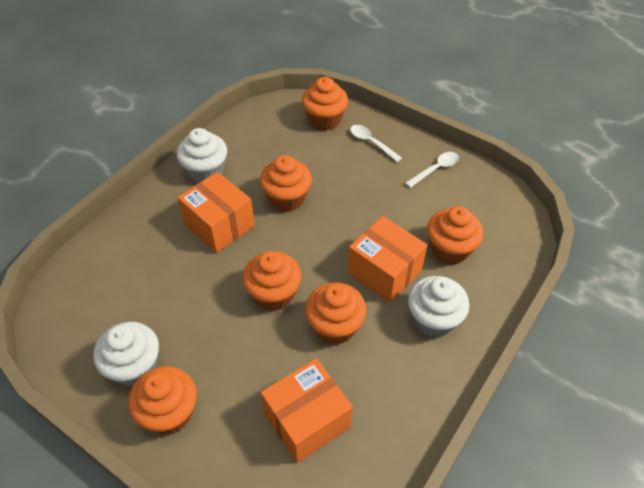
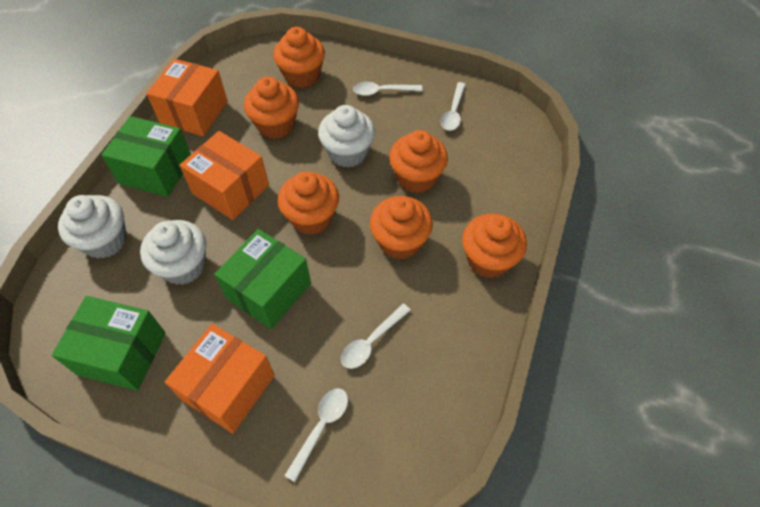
green box: none = 0 -> [52,296,166,391] [101,116,191,197] [214,229,311,329] = 3
white spoon: [350,125,402,162] [405,152,459,188] = 2 -> [284,388,348,482] [341,304,411,369] [353,82,423,96] [441,82,466,131] = 4

